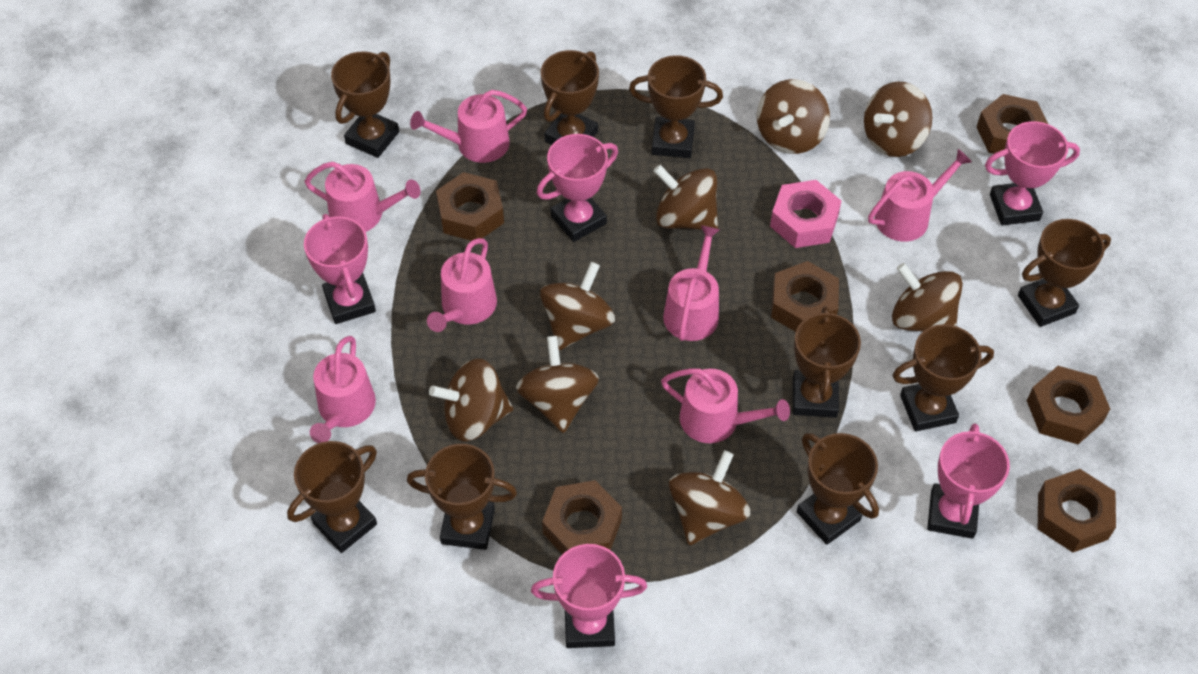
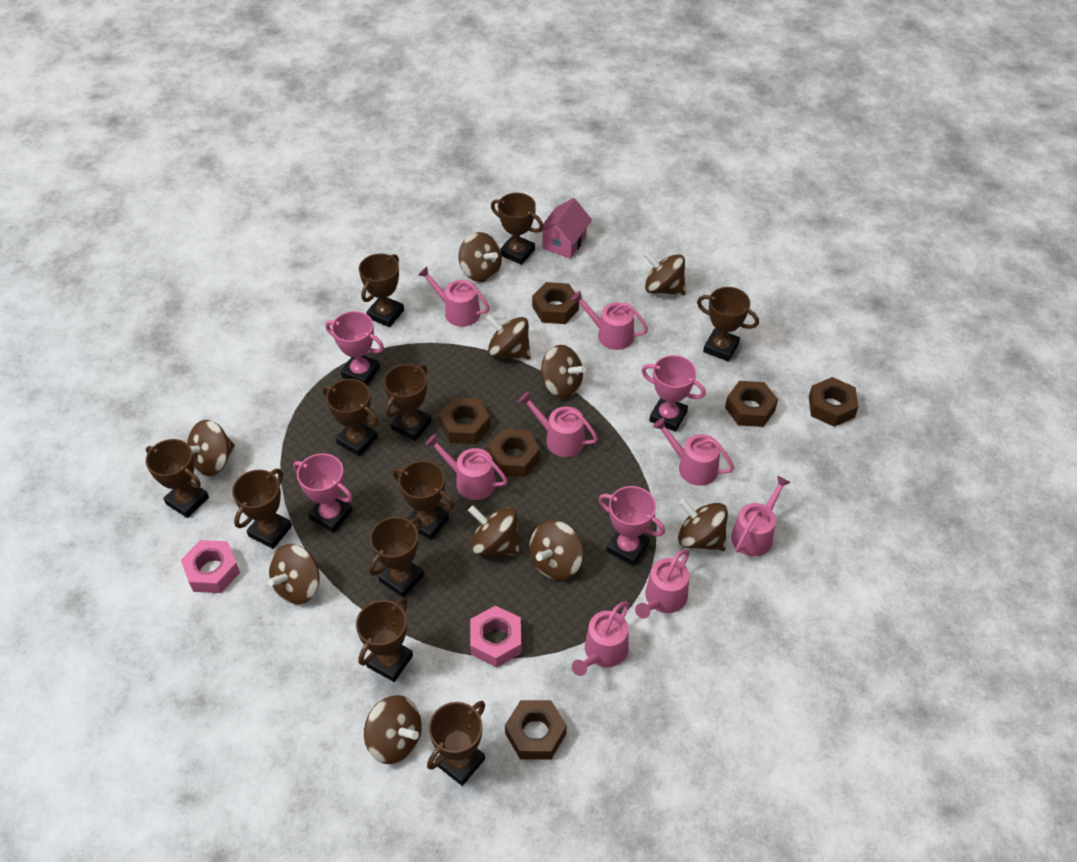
brown spinning top: [429,359,513,442] [516,336,599,433] [540,262,615,350] [653,165,718,230] [669,450,750,545] [757,79,830,154] [864,82,932,157] [892,263,963,331] = 8 -> [187,420,235,476] [268,544,320,604] [364,695,422,764] [459,232,502,282] [468,506,520,555] [485,314,531,360] [529,520,583,580] [540,345,586,399] [644,252,686,295] [678,499,728,551] = 10
brown trophy: [287,441,377,553] [331,51,399,158] [407,444,517,550] [541,50,599,145] [629,55,723,158] [793,306,861,418] [797,433,879,545] [892,324,994,432] [1018,219,1111,327] = 9 -> [146,439,209,518] [232,469,292,549] [323,379,378,456] [356,598,413,682] [359,254,404,327] [369,517,424,598] [384,364,432,441] [393,461,454,540] [427,701,485,786] [491,193,543,265] [697,287,759,362] = 11
pink house: none = 0 -> [538,198,592,259] = 1
pink nut: [770,180,841,248] = 1 -> [181,540,240,593] [470,606,522,667] = 2
pink trophy: [304,214,376,324] [531,544,647,648] [537,134,618,242] [927,423,1010,539] [985,121,1080,226] = 5 -> [293,453,353,533] [325,311,384,385] [598,486,665,566] [641,355,706,432] = 4
pink watering can: [304,162,421,232] [310,336,376,443] [410,90,527,163] [427,238,497,332] [661,368,790,443] [663,225,720,341] [868,149,972,241] = 7 -> [418,267,489,327] [425,434,508,500] [518,392,598,457] [571,291,648,350] [572,601,629,676] [635,550,689,619] [653,418,734,486] [731,476,791,557] = 8

